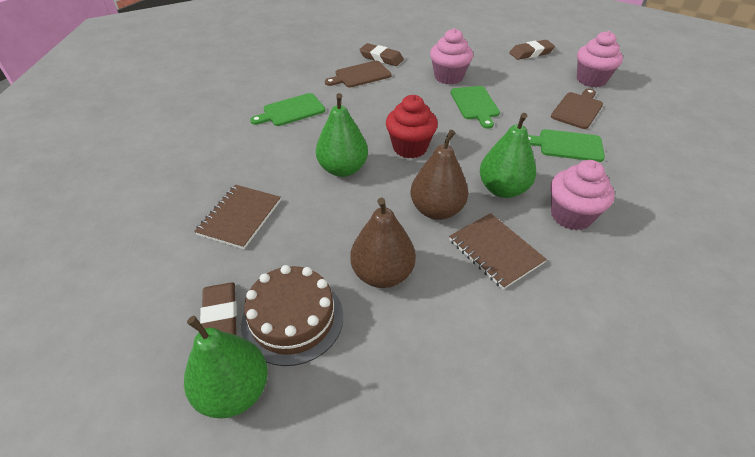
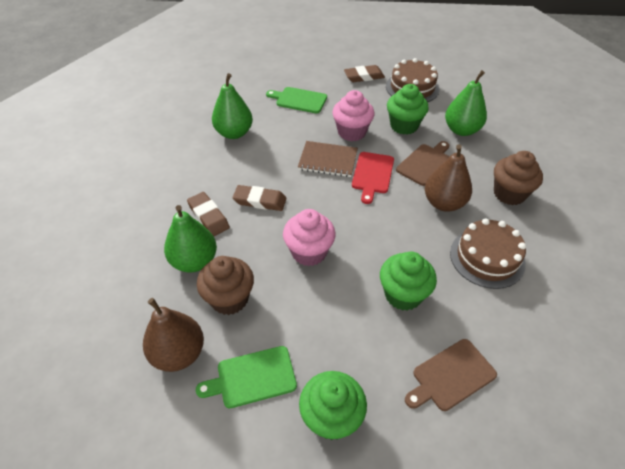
brown cake: [241,265,343,366] = 1 -> [386,58,439,102] [450,218,526,289] = 2
brown cupcake: none = 0 -> [197,256,254,315] [494,151,543,205] = 2
brown notebook: [194,185,281,249] [449,213,547,289] = 2 -> [298,141,358,177] = 1
green cupcake: none = 0 -> [299,371,367,440] [380,252,437,311] [387,84,429,135] = 3
green cutting board: [250,93,325,126] [451,86,500,129] [528,129,605,162] = 3 -> [196,346,297,408] [266,87,327,113] = 2
pink cupcake: [430,28,473,85] [550,160,615,230] [577,31,623,87] = 3 -> [283,209,336,266] [332,90,375,141] = 2
red cupcake: [386,95,438,158] = 1 -> none = 0
red cutting board: none = 0 -> [352,152,394,204] = 1

